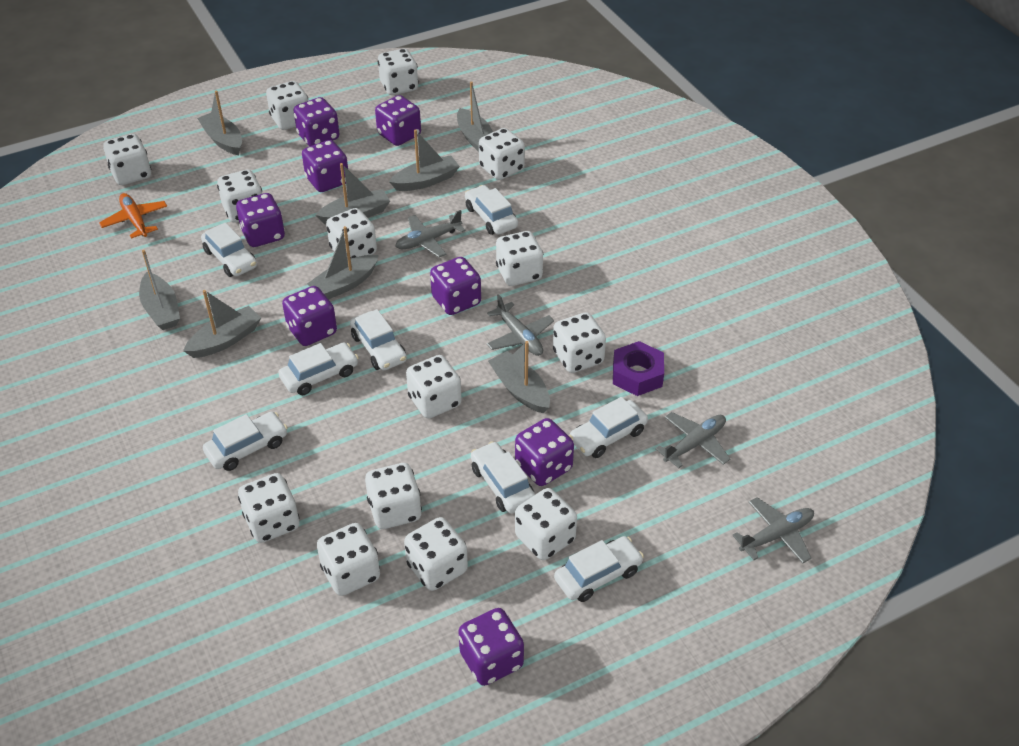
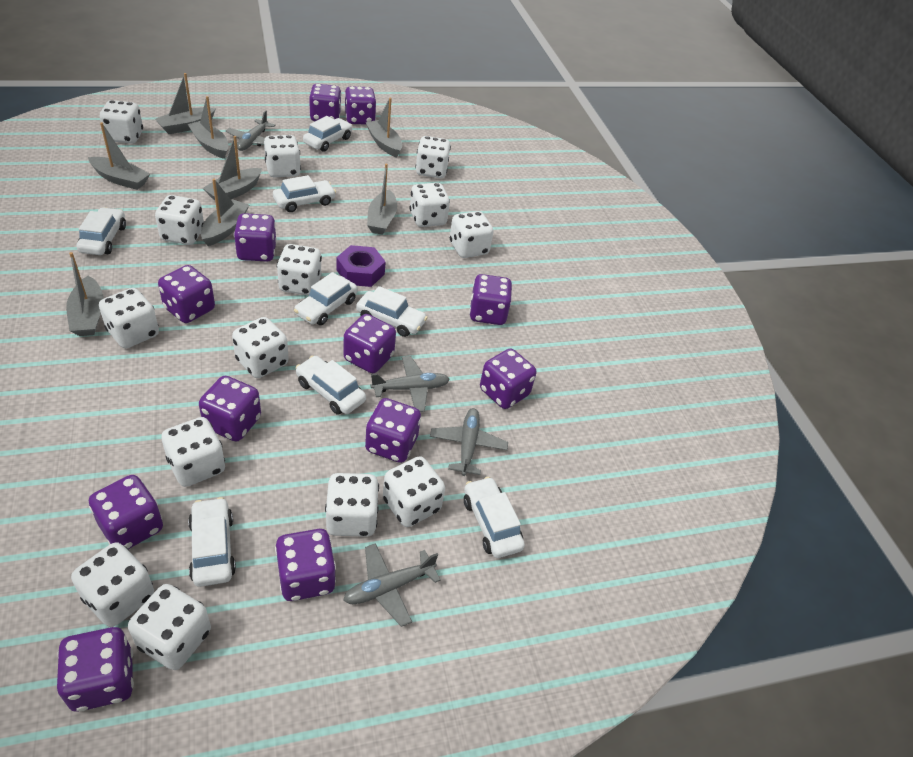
orange plane: [99,193,167,239] = 1 -> none = 0
purple dice: [236,193,285,247] [282,286,337,346] [293,97,339,146] [302,140,348,192] [375,95,421,146] [430,257,481,315] [458,608,524,686] [515,418,574,486] = 8 -> [57,627,134,711] [89,475,163,549] [158,265,215,323] [199,376,261,442] [234,213,277,262] [275,529,336,601] [309,84,341,121] [343,314,396,373] [344,86,376,124] [365,398,421,463] [469,274,512,325] [480,349,536,409] = 12

